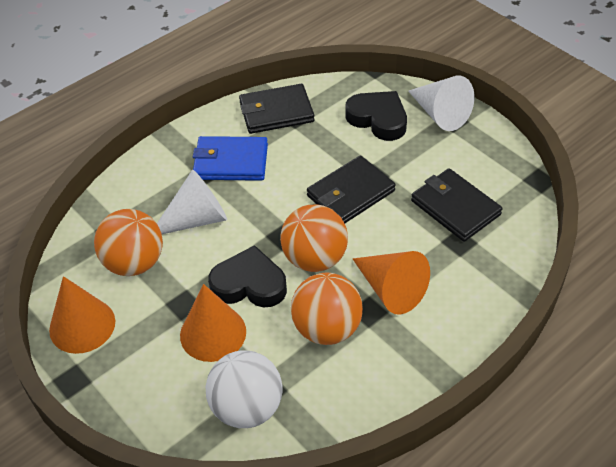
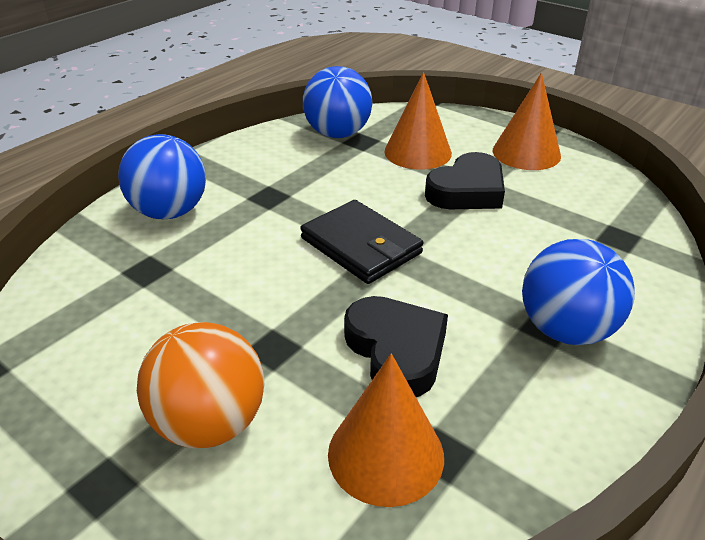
black wallet: [239,84,315,134] [307,155,396,223] [411,168,503,242] = 3 -> [300,200,423,284] = 1
blue ball: none = 0 -> [118,134,206,219] [303,66,372,138] [522,239,634,345] = 3
blue wallet: [193,136,268,181] = 1 -> none = 0
orange ball: [94,209,163,276] [280,205,348,272] [291,273,363,345] = 3 -> [137,322,264,448] = 1
white ball: [205,350,282,428] = 1 -> none = 0
white cone: [157,170,227,234] [408,76,474,131] = 2 -> none = 0

